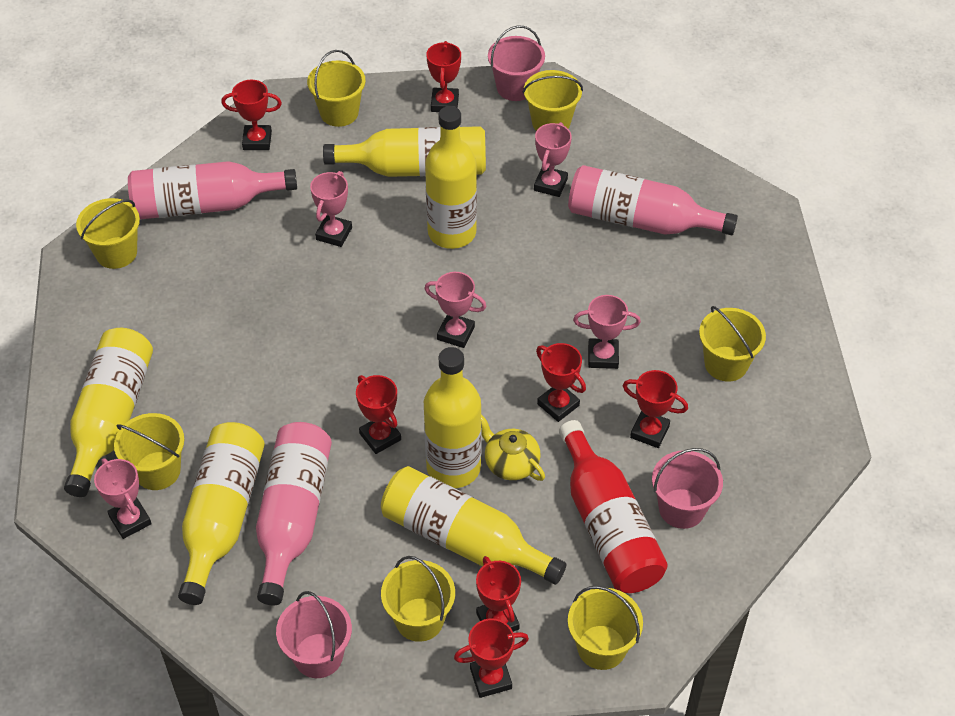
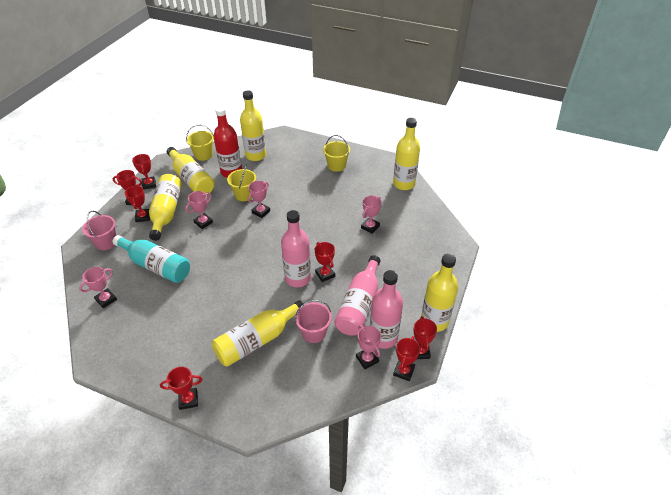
pink bucket: [276,591,352,678] [488,25,545,101] [652,448,723,529] = 3 -> [82,211,116,250] [295,300,332,343] = 2
turquoise bottle: none = 0 -> [113,235,190,283] = 1
yellow bucket: [76,198,140,269] [114,413,184,490] [307,50,366,127] [381,556,455,642] [523,70,583,131] [568,586,643,670] [699,306,766,382] = 7 -> [186,125,214,161] [227,164,256,201] [323,135,350,172] = 3
yellow teapot: [481,415,545,481] = 1 -> none = 0

